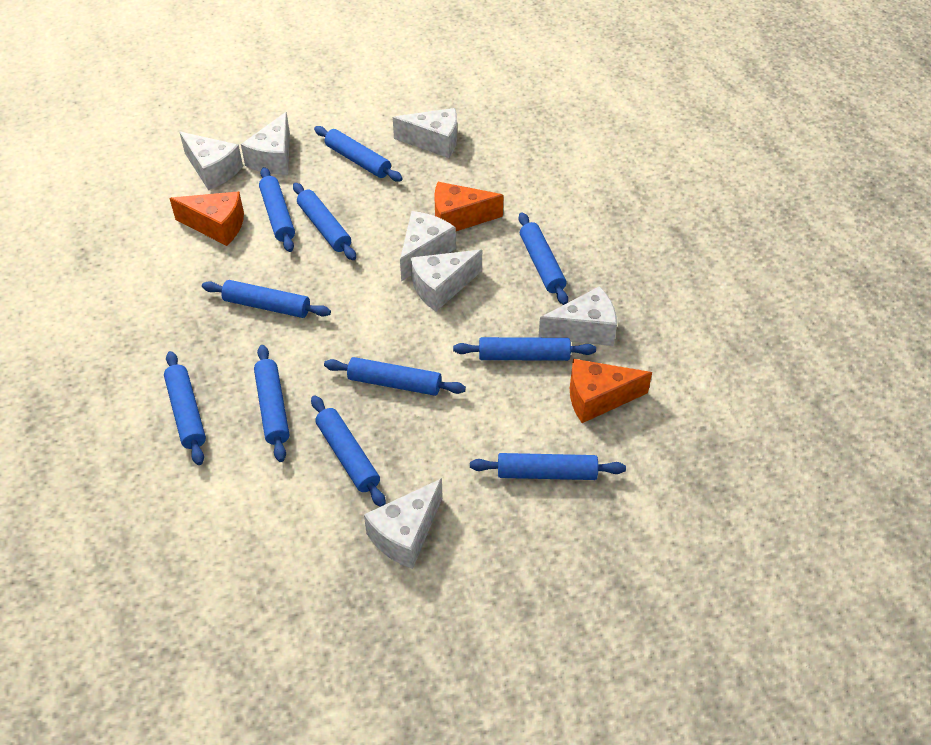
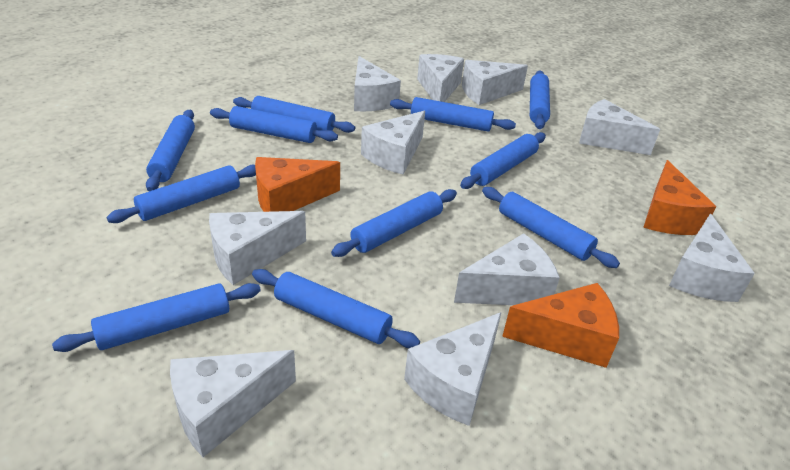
white cheese: [179,132,243,190] [241,112,290,175] [364,478,443,569] [393,108,457,158] [400,211,456,281] [410,249,482,311] [538,286,617,346] = 7 -> [170,350,296,457] [209,211,306,285] [354,56,401,111] [361,111,425,175] [404,312,501,426] [417,54,464,102] [454,233,560,305] [462,60,528,105] [579,99,660,155] [669,214,755,302] = 10

